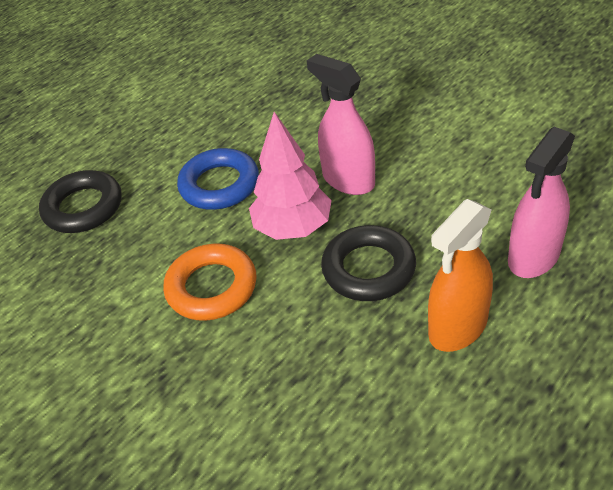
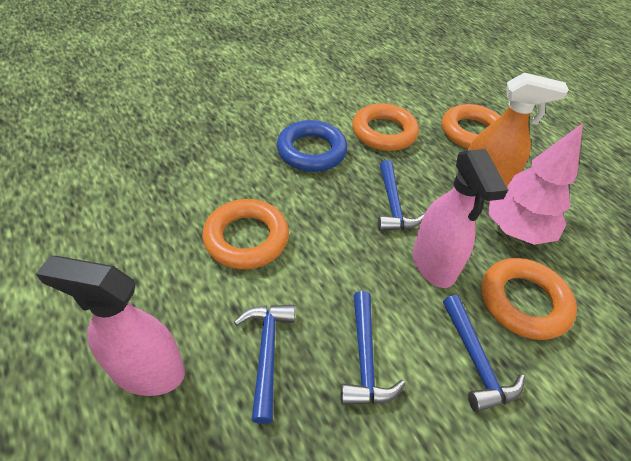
black ring: [39,170,122,233] [321,225,416,301] = 2 -> none = 0
blue hammer: none = 0 -> [234,305,295,424] [340,291,405,405] [378,160,425,231] [443,295,525,412] = 4
orange ring: [163,244,257,321] = 1 -> [202,199,289,269] [352,103,419,151] [442,104,501,149] [482,258,577,340] = 4

